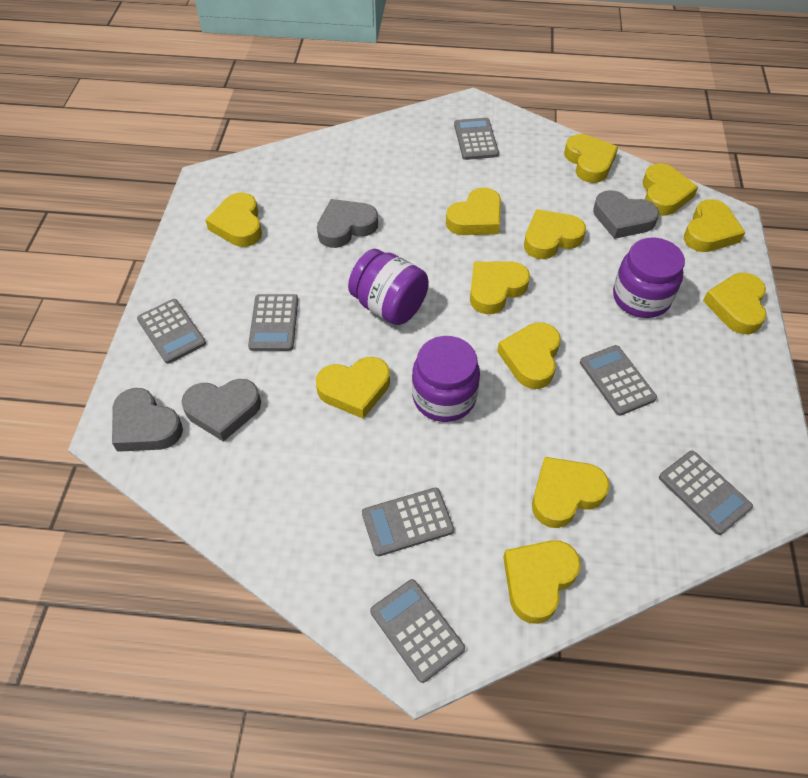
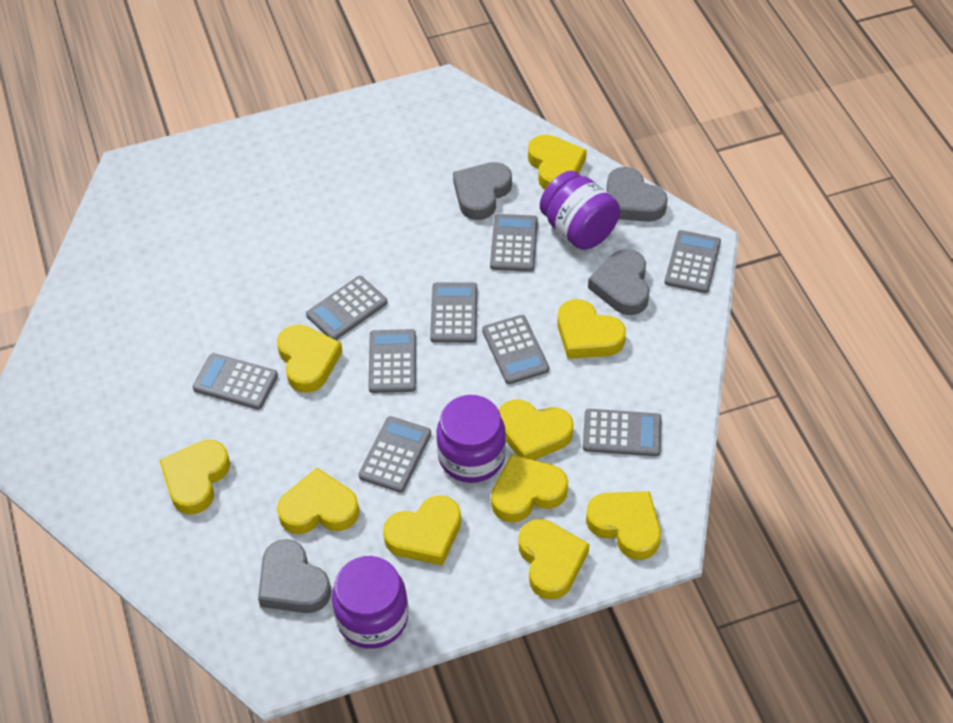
grey calculator: [137,299,206,364] [248,294,298,351] [362,487,454,556] [370,579,465,683] [454,118,499,160] [580,345,657,416] [659,450,753,535] = 7 -> [192,353,278,409] [306,276,388,340] [359,416,431,493] [368,329,416,393] [430,283,477,343] [482,315,549,384] [490,214,538,272] [583,409,662,456] [664,230,721,293] = 9
yellow heart: [205,193,262,247] [316,357,390,419] [446,188,501,235] [470,261,530,314] [497,322,561,389] [503,540,581,624] [524,209,586,259] [532,457,610,528] [564,134,618,183] [642,163,698,216] [684,199,745,252] [703,273,767,334] = 12 -> [159,440,230,515] [277,325,343,393] [277,468,359,534] [383,495,461,566] [491,454,568,523] [499,399,574,460] [518,519,589,600] [528,135,587,190] [557,299,626,359] [586,491,661,560] = 10

